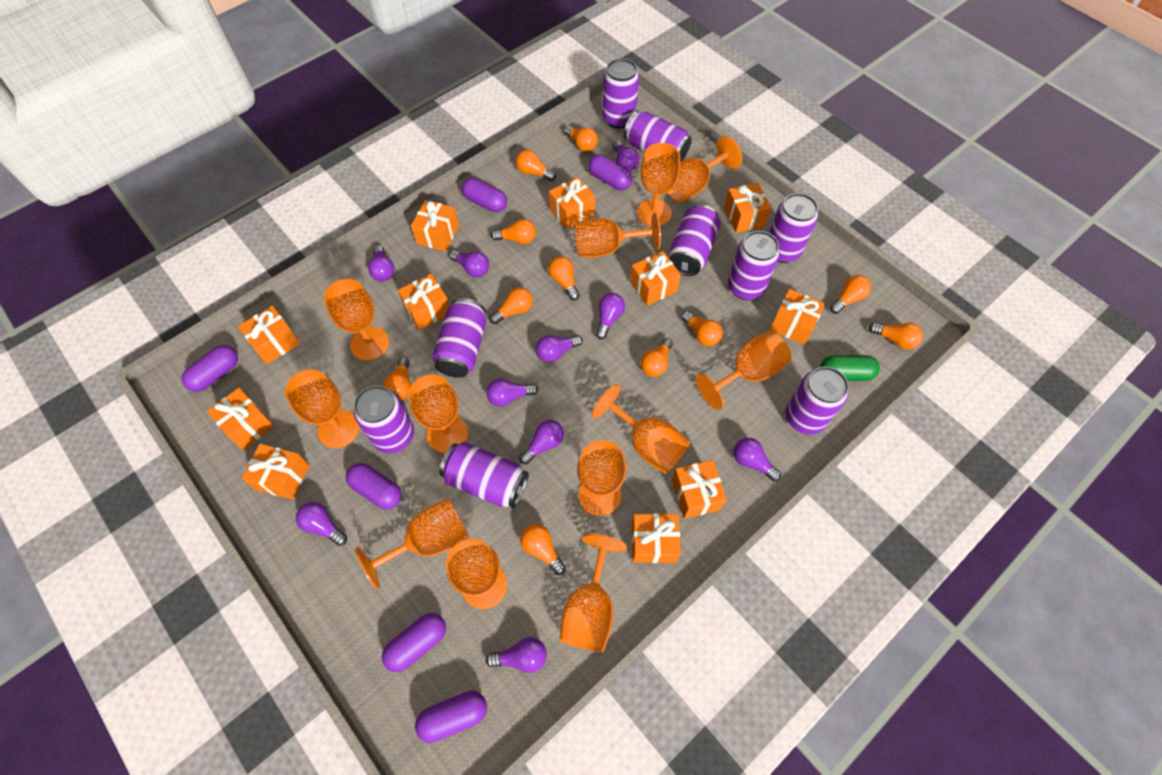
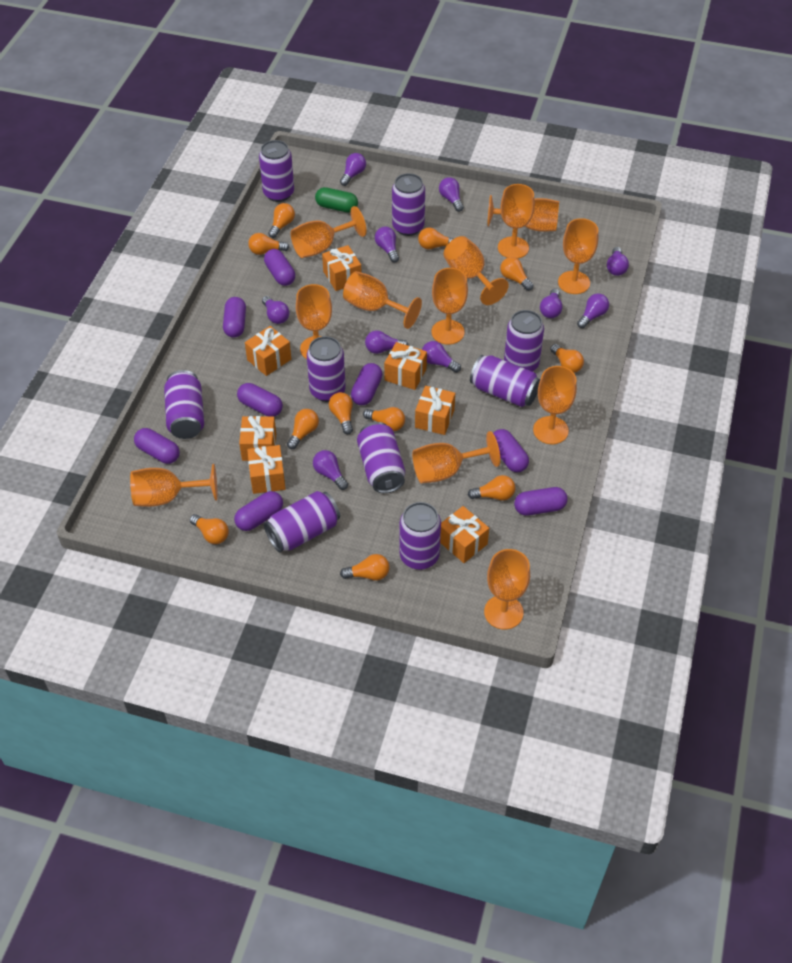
orange gift: [207,388,274,450] [238,306,300,364] [242,444,310,500] [398,274,450,330] [411,200,459,251] [549,177,595,229] [630,251,681,306] [632,513,681,563] [672,460,727,519] [724,183,771,233] [770,289,825,345] = 11 -> [239,416,276,461] [245,326,291,376] [247,445,286,494] [322,245,361,291] [384,342,427,390] [415,386,455,435] [440,506,489,563] = 7
purple capsule: [182,345,238,392] [346,463,402,509] [382,613,446,672] [415,691,487,743] [462,178,507,212] [588,155,632,190] = 6 -> [134,428,180,464] [223,297,246,338] [234,491,283,531] [237,383,283,417] [264,249,295,286] [351,363,382,405] [493,429,529,472] [514,487,568,516] = 8

